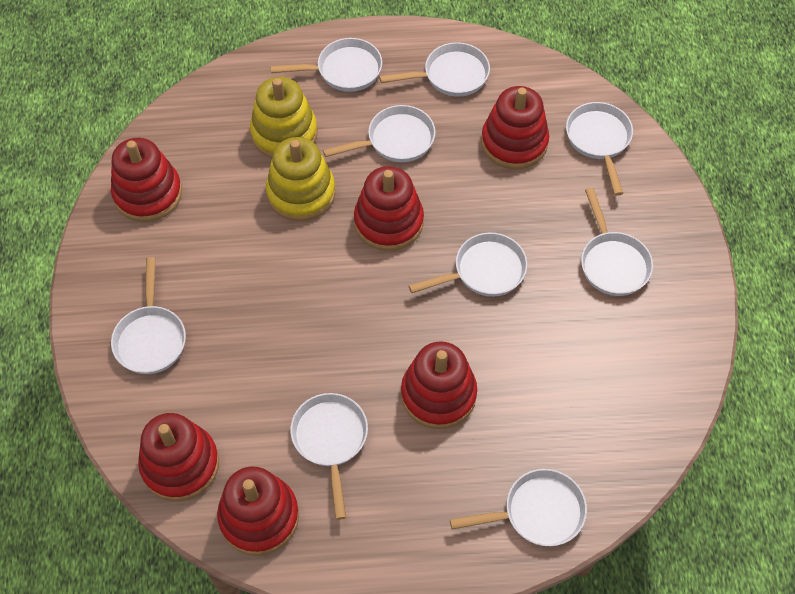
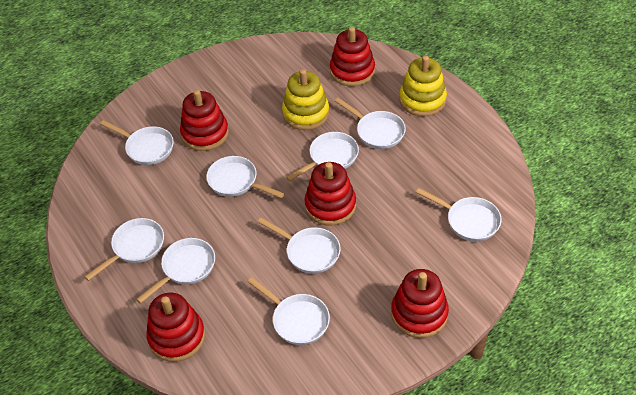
red stacking toy: [111,138,182,222] [138,413,219,501] [217,466,299,556] [354,166,424,251] [401,341,477,429] [481,86,549,169] = 6 -> [146,293,205,362] [180,90,229,151] [304,162,356,225] [330,27,375,86] [391,269,449,338] = 5

